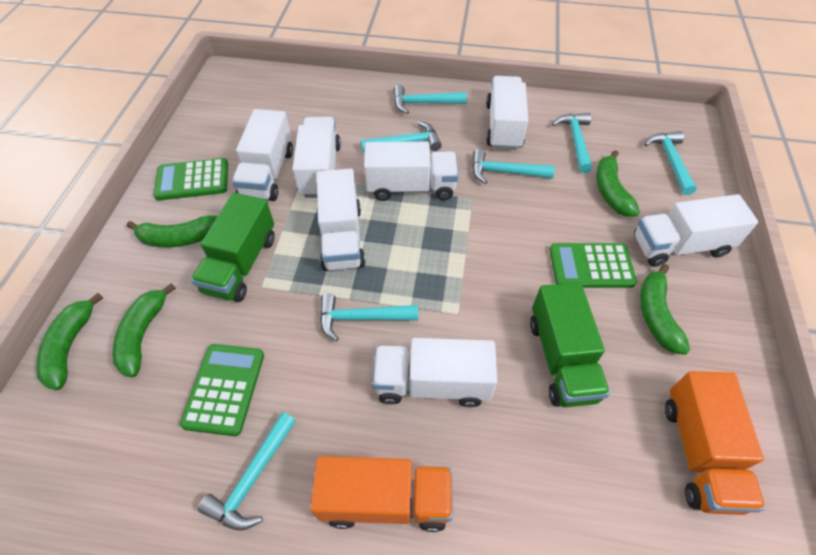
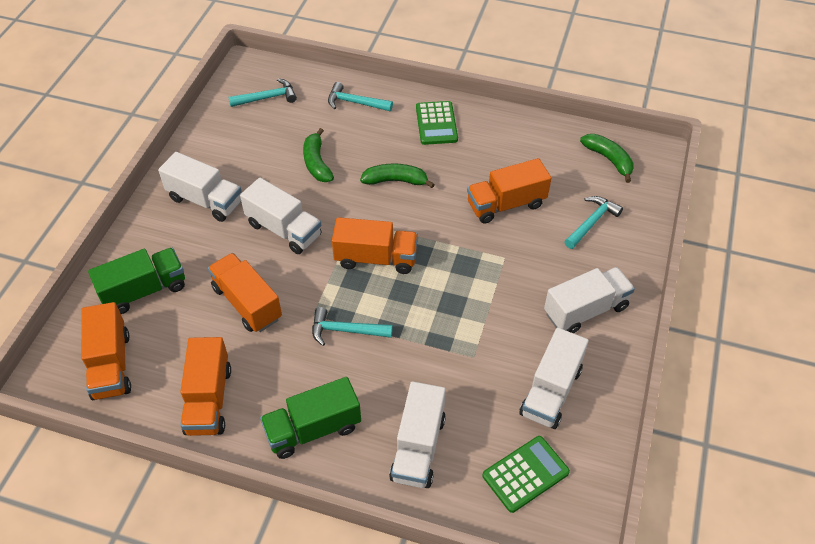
green banana: [36,293,103,390] [112,283,176,378] [127,215,217,248] [596,150,640,217] [640,264,690,355] = 5 -> [303,128,334,182] [360,163,435,188] [580,134,634,183] = 3
green calculator: [154,158,228,201] [180,344,264,436] [550,243,637,288] = 3 -> [416,101,458,145] [483,436,570,513] = 2
orange truck: [310,456,453,532] [665,371,765,515] = 2 -> [81,302,131,400] [180,337,231,436] [208,253,282,332] [332,217,418,274] [467,158,551,224] = 5
turquoise hammer: [198,412,296,531] [320,293,418,342] [361,121,442,152] [393,85,467,114] [472,149,555,184] [552,113,592,173] [644,131,697,195] = 7 -> [228,78,297,107] [312,307,393,346] [328,82,393,111] [564,196,623,249] = 4
white truck: [232,109,293,201] [293,117,341,198] [317,169,365,271] [364,142,458,201] [373,338,497,407] [486,76,528,150] [634,194,758,267] = 7 -> [158,152,242,222] [240,178,321,254] [389,381,446,488] [519,328,589,429] [544,267,635,333] = 5

